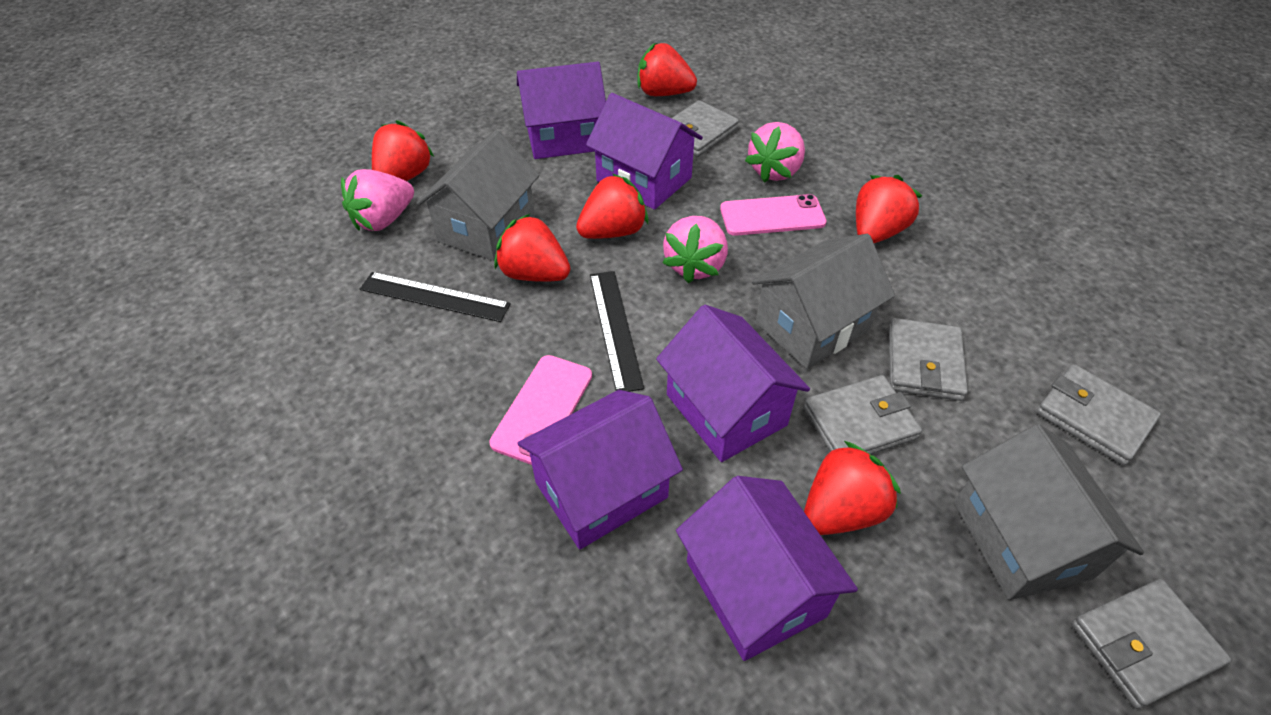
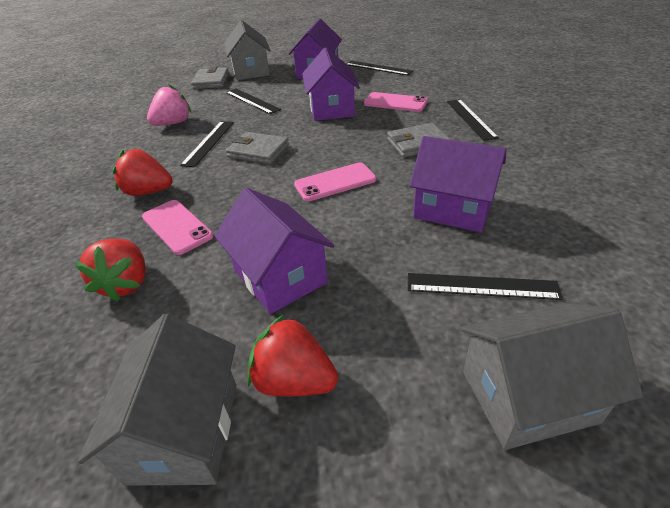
black ruler: [360,272,511,322] [590,271,644,392] = 2 -> [180,121,234,167] [226,89,281,114] [346,60,413,76] [408,273,563,300] [447,99,499,141] = 5
grey wallet: [672,100,739,157] [803,375,922,454] [889,318,968,401] [1036,364,1161,465] [1071,579,1232,709] = 5 -> [191,66,229,89] [226,132,289,164] [387,123,451,157] = 3
pink phone: [489,355,592,465] [720,194,827,236] = 2 -> [142,200,213,255] [294,162,376,201] [364,92,428,112] = 3
pink strawberry: [341,169,414,231] [662,216,728,283] [745,122,805,183] = 3 -> [147,84,191,126] = 1
purple house: [517,62,606,159] [518,390,683,550] [586,93,703,210] [656,305,810,462] [676,476,858,661] = 5 -> [215,188,334,314] [288,18,342,79] [302,48,360,121] [409,136,506,232] = 4
red strawberry: [372,120,434,181] [494,214,571,282] [576,173,648,239] [638,43,697,96] [804,441,901,535] [856,175,922,243] = 6 -> [75,239,146,302] [113,149,173,196] [247,315,338,396] = 3

